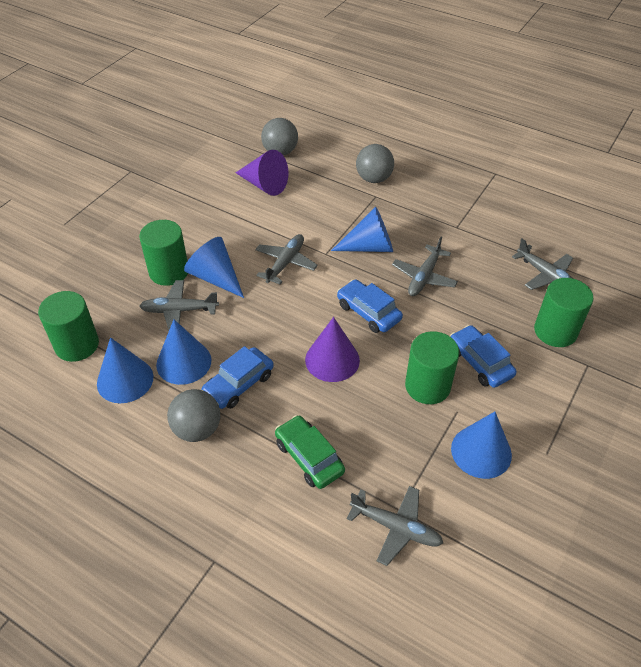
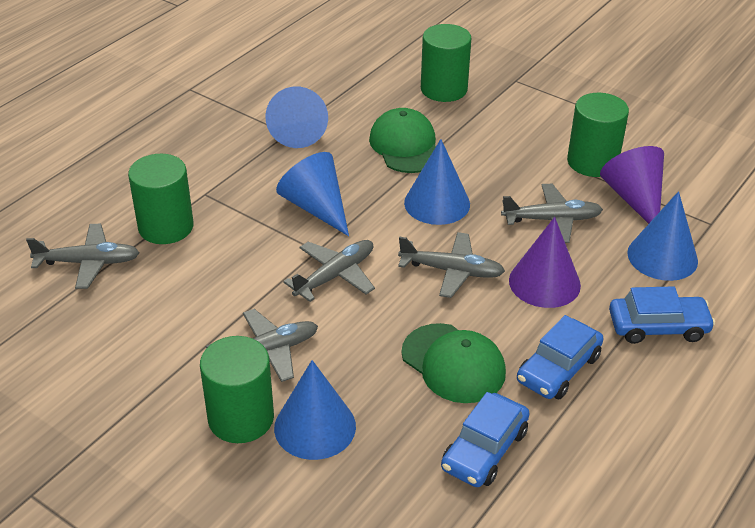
green cap: none = 0 -> [369,108,436,173] [401,323,506,403] = 2
green car: [275,415,345,489] = 1 -> none = 0
grey ball: [167,389,220,442] [261,118,298,156] [356,144,394,183] = 3 -> none = 0

